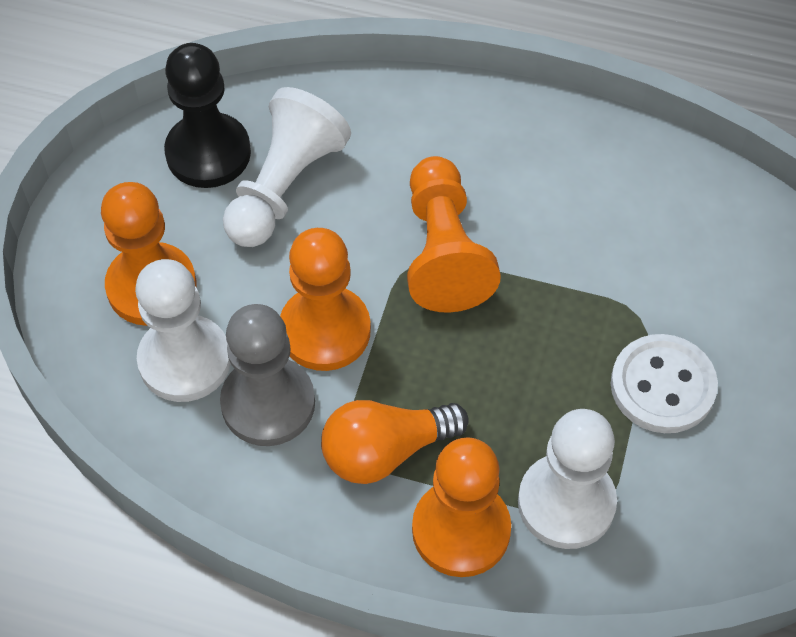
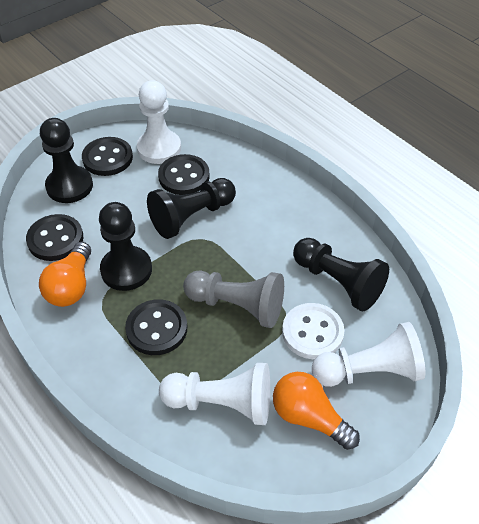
black button: none = 0 -> [26,214,83,261] [82,137,133,176] [125,299,187,355] [158,154,210,195] = 4
black pawn: [164,43,251,188] = 1 -> [40,118,93,203] [99,202,152,291] [147,178,236,239] [293,238,389,312] = 4
orange light bulb: [321,400,469,484] = 1 -> [39,242,91,307] [273,372,360,450] = 2
orange pawn: [101,182,196,326] [280,228,371,371] [407,156,501,313] [412,437,511,577] = 4 -> none = 0

